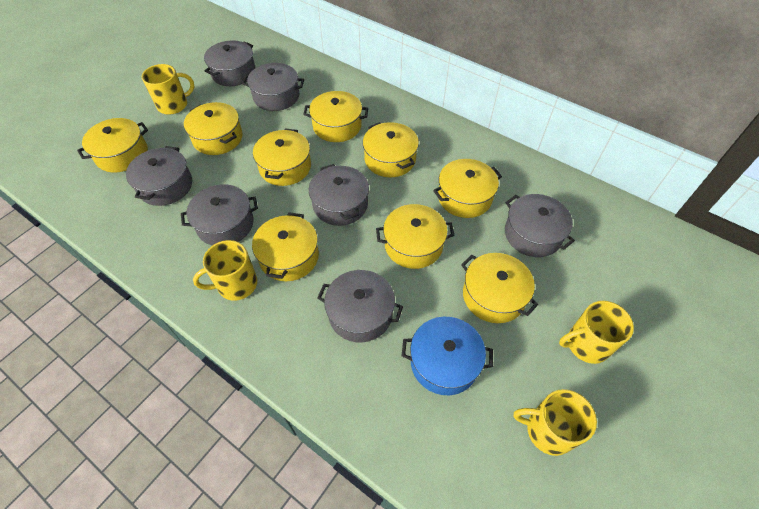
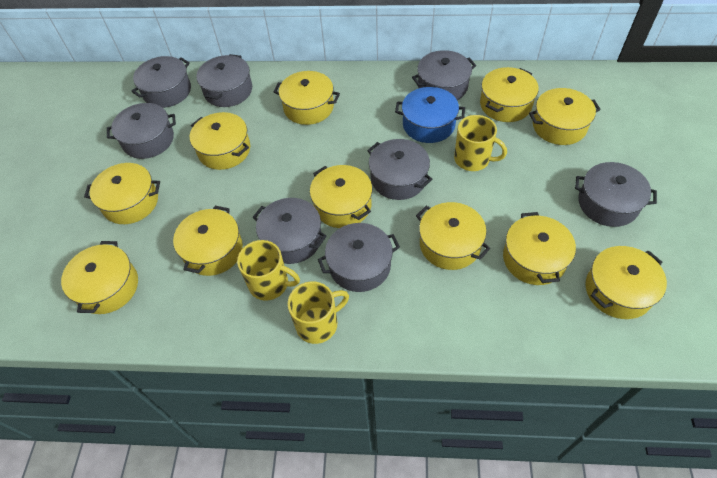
grey pot: [126,146,192,206] [181,184,258,246] [204,40,255,86] [242,63,304,111] [309,164,369,226] [317,270,403,342] [505,194,575,257] = 7 -> [107,103,176,159] [131,56,191,108] [196,54,252,107] [253,198,326,264] [318,223,400,292] [367,139,432,200] [412,50,476,100] [575,162,657,227] = 8
yellow mug: [142,64,194,115] [193,240,257,301] [513,389,597,456] [559,301,634,364] = 4 -> [237,240,300,301] [288,281,349,344] [454,115,507,171] = 3
yellow pot: [77,118,148,173] [184,102,243,155] [252,212,319,281] [253,128,311,186] [303,91,368,142] [363,122,419,177] [376,204,455,269] [433,159,502,218] [461,253,538,323] = 9 -> [61,241,138,314] [84,163,160,224] [173,206,243,276] [190,112,250,170] [273,71,340,125] [310,165,372,228] [416,202,490,270] [480,67,539,122] [503,212,576,285] [529,88,601,145] [586,246,667,319] = 11

